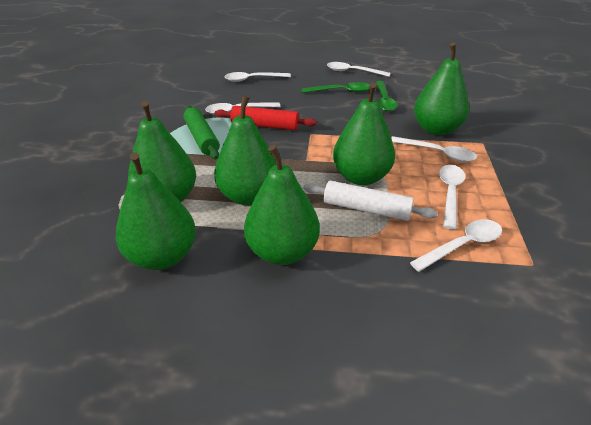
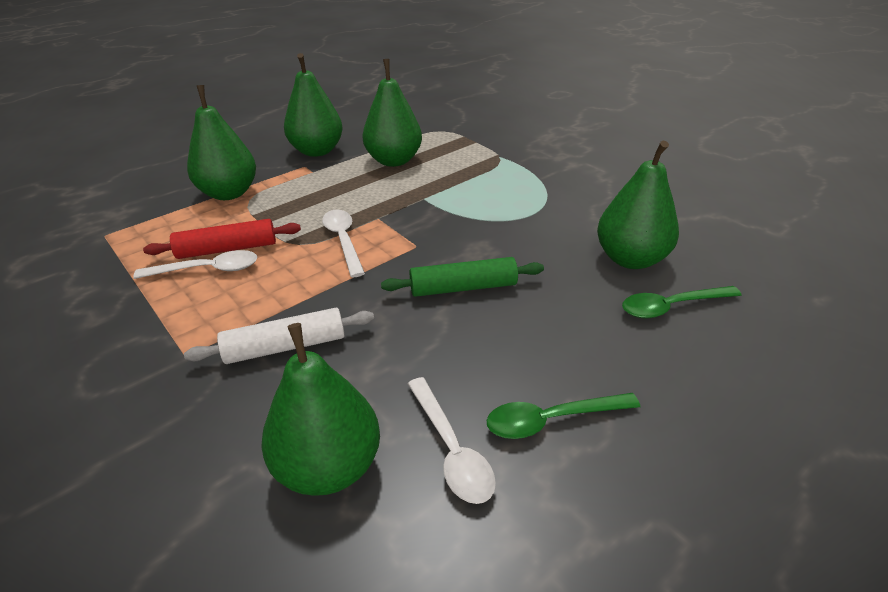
green pear: [116,152,196,270] [128,101,196,202] [214,96,276,206] [244,145,320,265] [333,82,395,185] [414,42,469,135] = 6 -> [187,85,256,200] [261,323,380,496] [284,53,343,157] [362,59,422,167] [597,141,679,269] = 5
white spoon: [205,102,281,115] [224,72,291,82] [327,62,391,77] [391,136,477,162] [410,219,502,272] [439,165,465,229] = 6 -> [133,250,257,279] [322,210,365,277] [408,377,496,504] = 3

